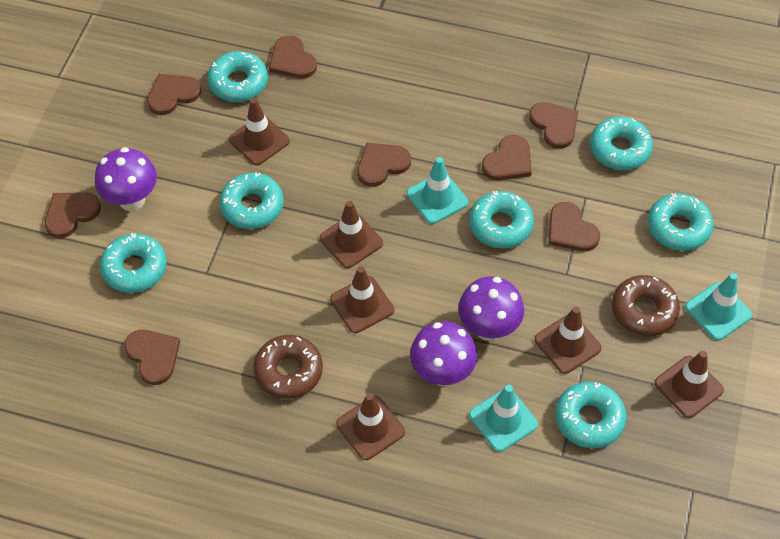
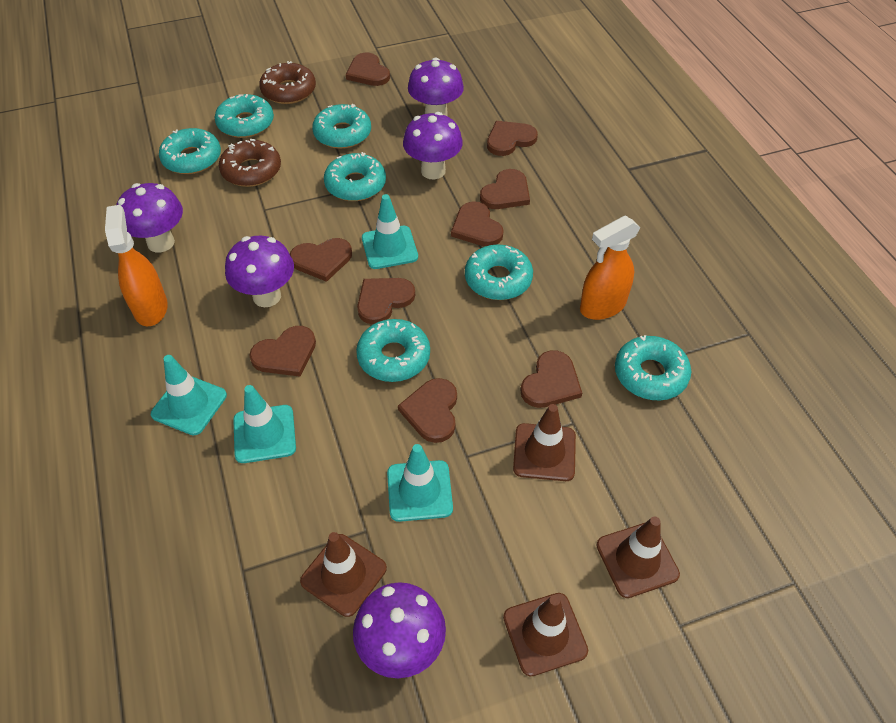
brown heart: [45,192,101,238] [124,330,180,385] [147,73,201,115] [269,35,317,79] [357,142,411,187] [482,135,532,181] [529,102,578,149] [548,202,600,251] = 8 -> [249,326,316,377] [290,238,352,282] [346,52,390,86] [357,278,415,324] [398,378,457,443] [451,201,504,246] [480,169,530,209] [487,121,538,156] [520,350,582,408] = 9
brown traffic cone: [229,98,290,165] [320,201,383,268] [330,266,394,333] [336,393,405,460] [534,307,602,374] [655,351,724,418] = 6 -> [300,532,387,617] [503,593,588,677] [513,404,576,481] [596,516,680,598] = 4
orange spray bottle: none = 0 -> [105,205,168,326] [580,215,640,320] = 2
purple mushroom: [95,147,157,211] [410,321,477,386] [458,276,524,341] = 3 -> [116,183,183,253] [225,236,294,307] [353,582,446,678] [403,112,463,179] [408,57,464,116] = 5
turquoise traffic cone: [407,157,468,224] [469,385,538,452] [685,273,752,340] = 3 -> [151,355,227,436] [233,385,296,463] [362,194,418,269] [387,444,453,522] = 4

